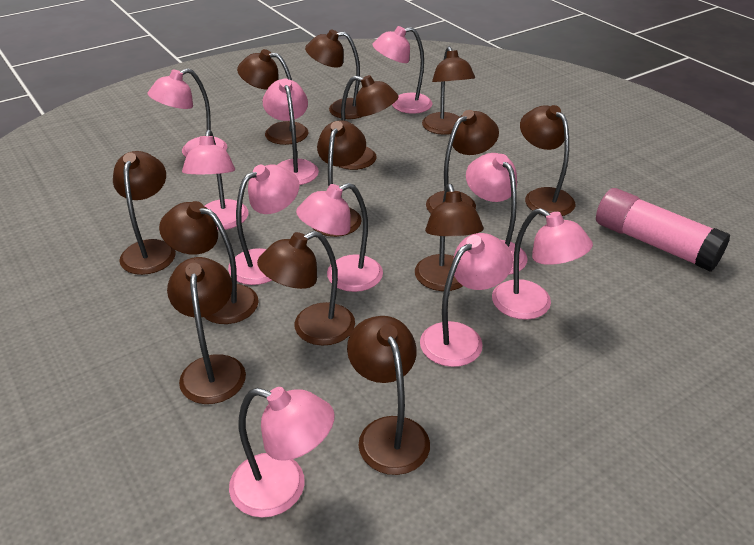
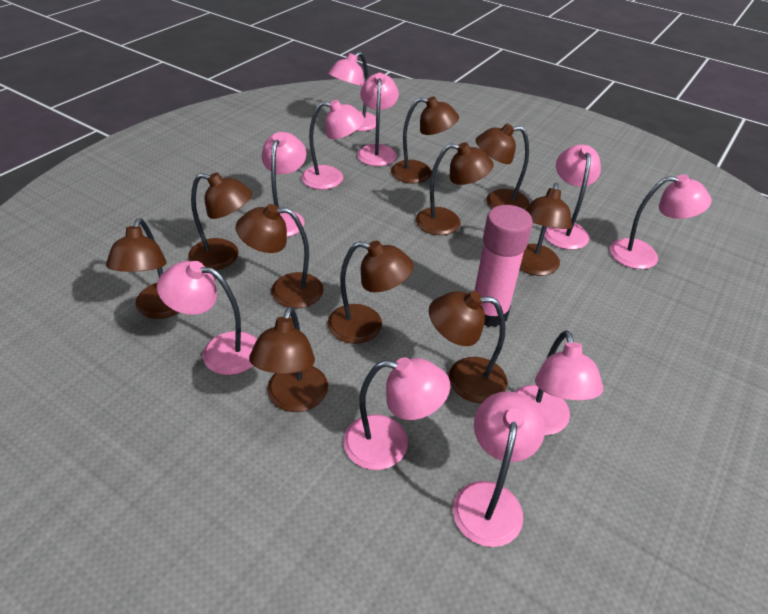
brown lamp: [113,151,176,275] [159,201,259,324] [167,257,246,404] [237,49,309,145] [257,231,355,346] [305,29,361,119] [313,120,366,237] [338,75,399,170] [347,316,430,475] [415,184,484,291] [422,46,475,135] [426,110,499,213] [520,105,575,216] = 13 -> [106,218,180,319] [188,173,252,270] [236,204,324,308] [249,306,328,412] [327,241,414,344] [391,97,459,184] [416,142,494,235] [429,291,508,403] [475,123,529,210] [520,183,572,276] = 10

